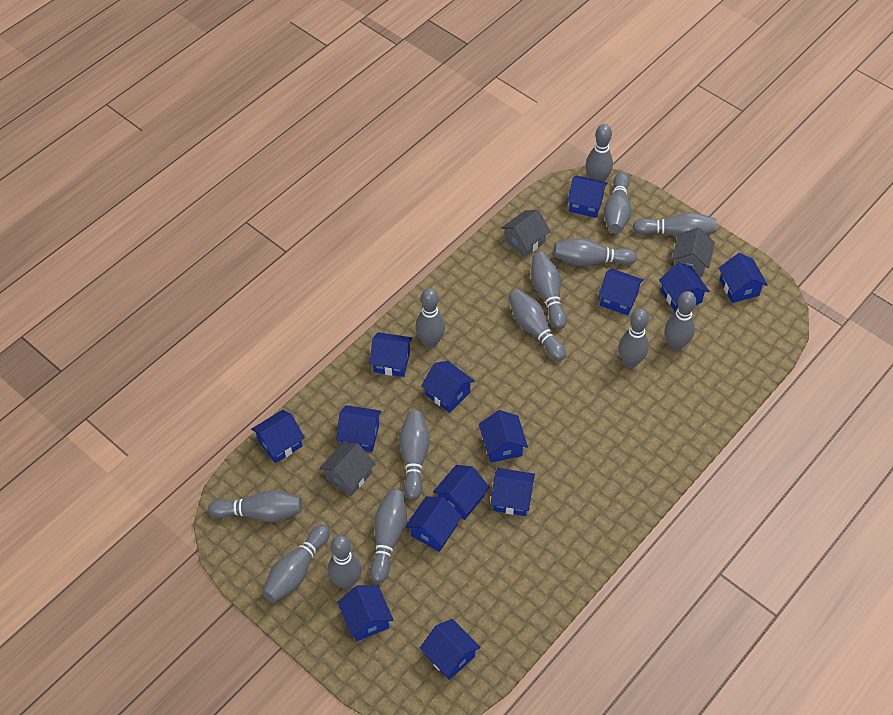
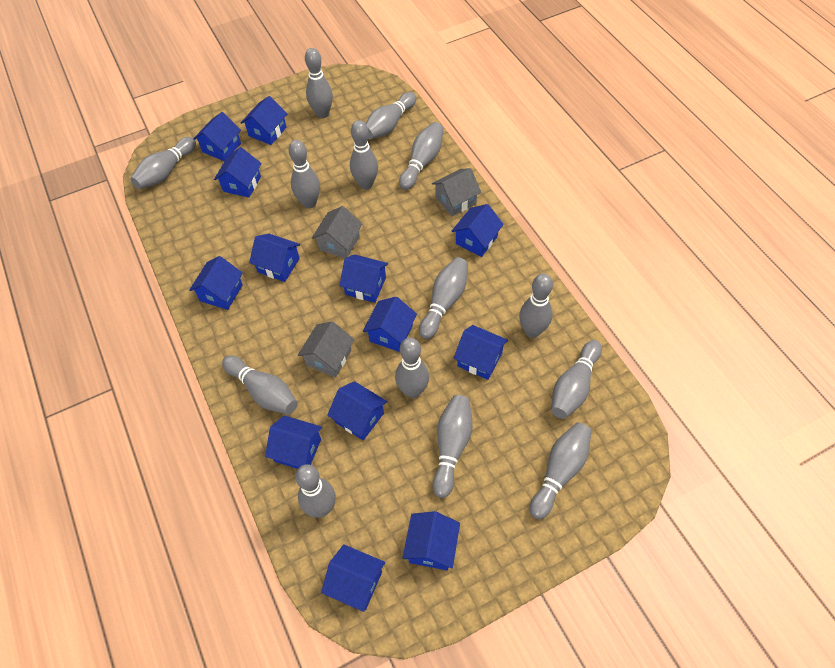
blue house: [251,410,305,463] [336,405,382,452] [337,585,393,641] [370,332,413,377] [405,497,462,552] [420,619,480,680] [421,361,475,413] [433,465,490,520] [479,410,528,463] [490,468,535,516] [567,175,608,218] [598,269,644,315] [659,263,710,312] [719,253,768,303] = 14 -> [189,256,243,310] [193,112,241,161] [214,147,261,198] [241,96,287,145] [249,234,300,282] [265,415,322,469] [321,544,385,612] [327,381,387,440] [339,254,388,303] [363,297,417,352] [402,511,460,570] [452,204,504,257] [454,325,508,380] = 13

